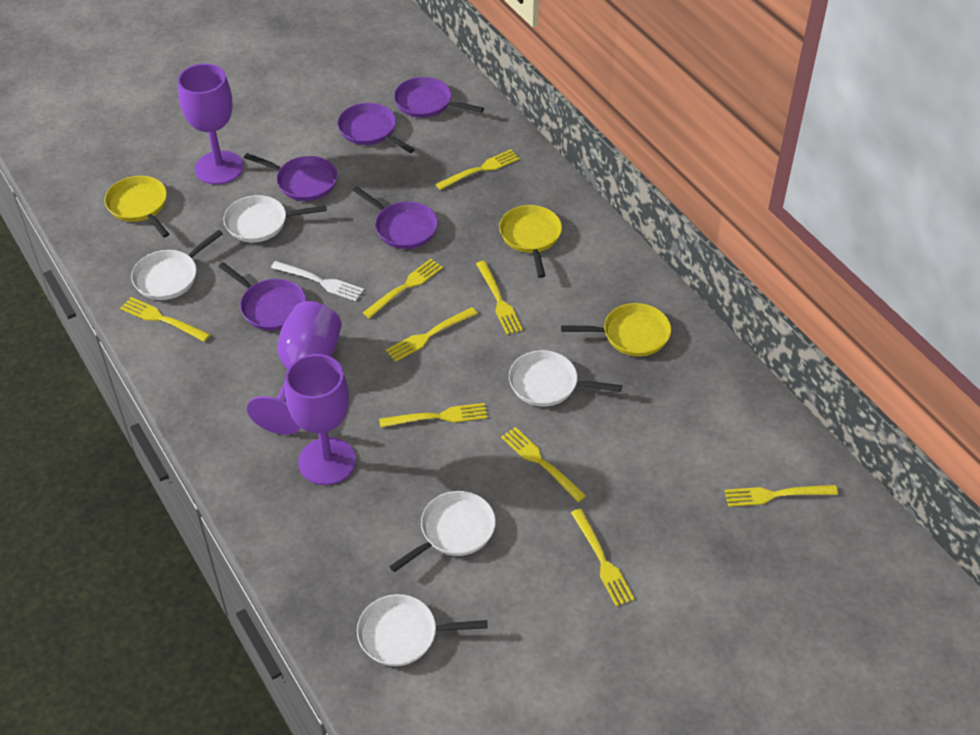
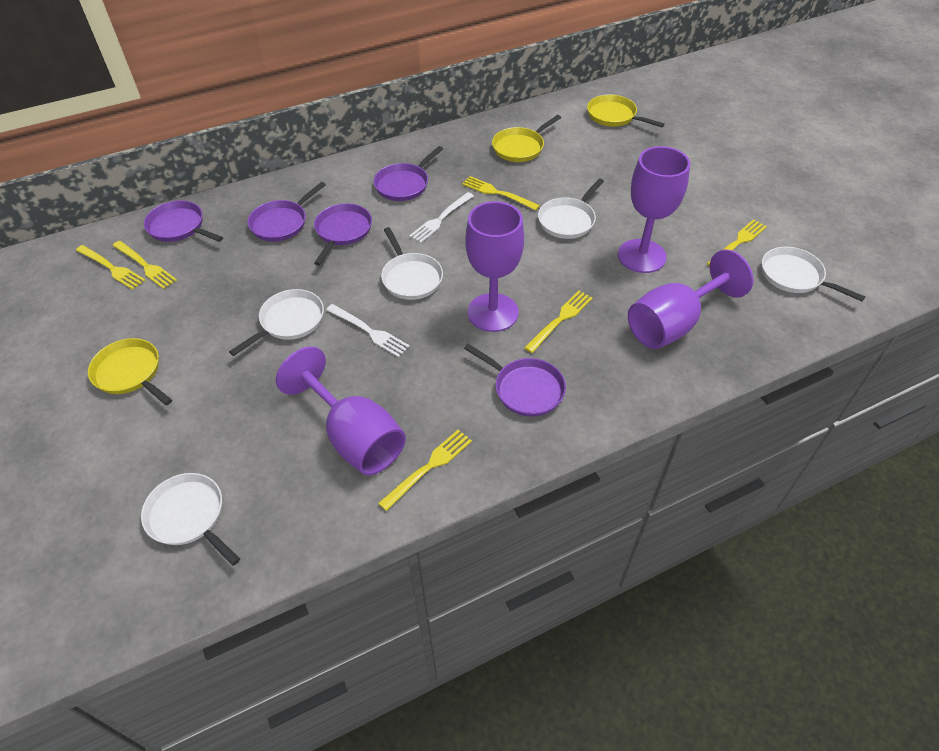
purple goblet: [178,63,243,185] [247,301,342,435] [285,354,356,485] = 3 -> [276,347,406,475] [465,201,524,332] [618,146,690,273] [628,249,753,349] = 4
white fork: [271,261,364,301] = 1 -> [326,304,410,357] [409,192,474,243] = 2
yellow fork: [120,297,210,342] [363,259,443,318] [379,403,487,428] [386,307,478,362] [436,149,520,190] [476,261,523,335] [501,427,586,502] [571,509,635,606] [725,485,838,507] = 9 -> [76,245,145,290] [112,241,177,289] [378,430,472,511] [462,176,540,211] [524,291,593,353] [707,219,767,266] = 6

